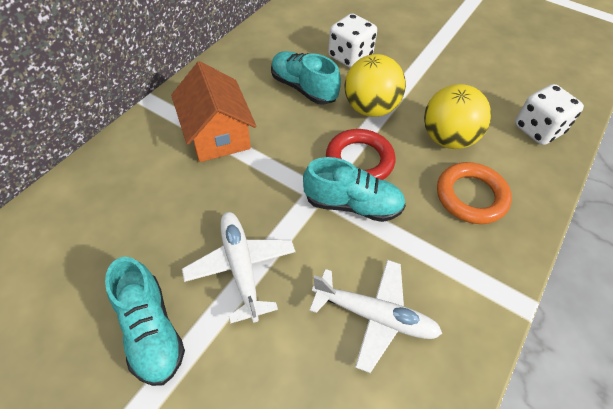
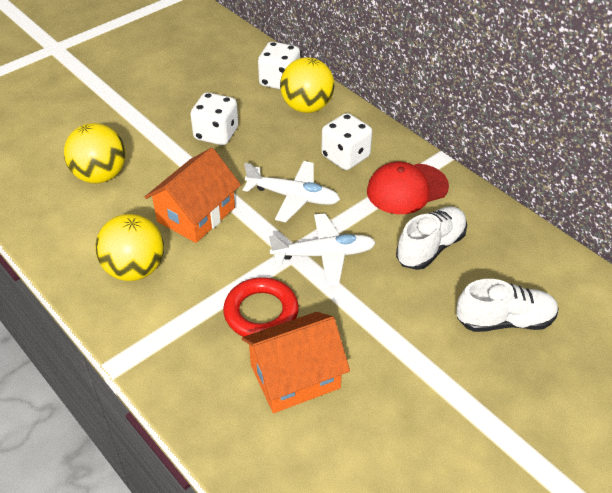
orange house: [171,61,256,162] = 1 -> [145,148,241,243] [242,312,350,413] = 2
orange ring: [437,162,512,224] = 1 -> none = 0
red cap: none = 0 -> [367,162,449,214] = 1
turquoise shoe: [105,257,185,386] [271,51,341,105] [303,157,406,222] = 3 -> none = 0
white dice: [328,14,377,68] [515,84,584,145] = 2 -> [190,92,238,145] [258,42,300,90] [321,113,372,170] = 3
white shoe: none = 0 -> [396,207,467,270] [456,279,559,332] = 2
yellow ball: [345,54,406,117] [424,84,491,149] = 2 -> [64,123,126,184] [95,214,164,281] [280,57,335,113] = 3

